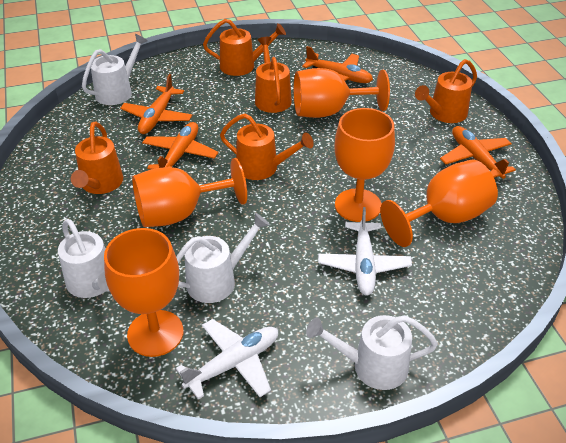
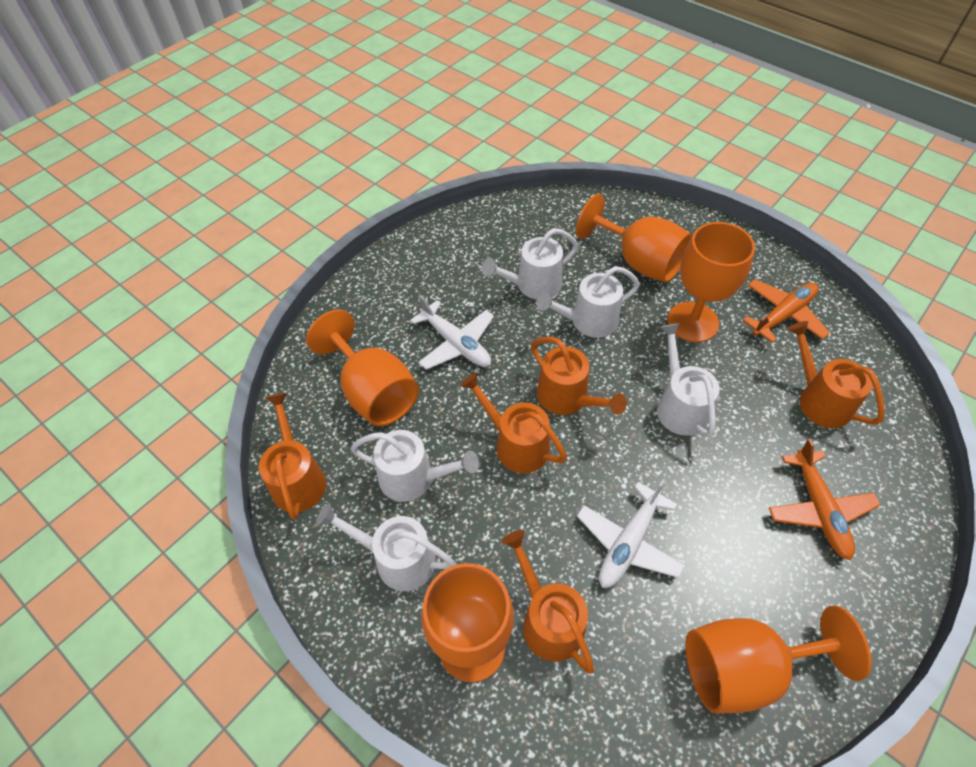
orange plane: [120,74,192,134] [142,122,218,170] [302,46,373,83] [440,126,516,179] = 4 -> [742,279,830,343] [769,439,880,560] = 2
white watering can: [58,219,109,298] [82,34,148,105] [176,213,270,303] [306,315,438,390] = 4 -> [316,503,455,591] [350,430,479,502] [482,228,578,300] [536,266,640,338] [657,323,720,438] = 5

